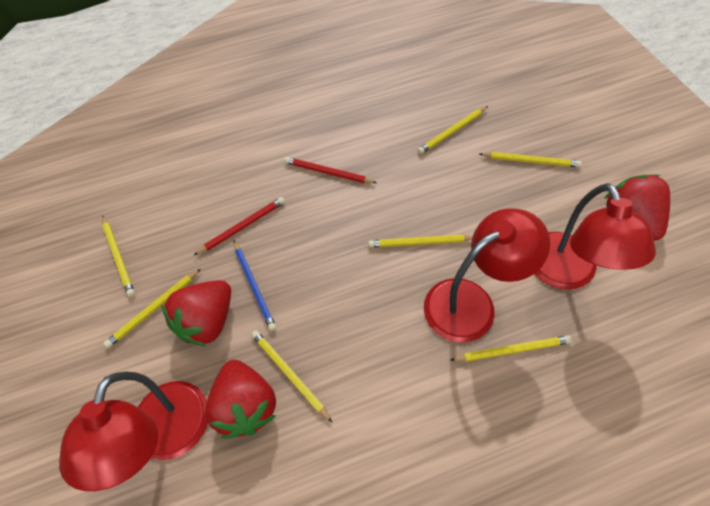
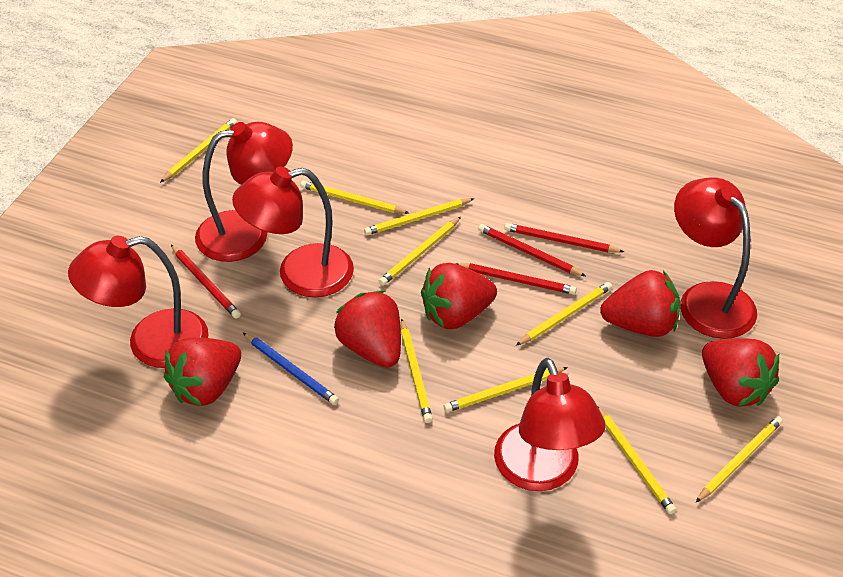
red lamp: [59,372,208,491] [424,208,550,343] [535,183,656,290] = 3 -> [68,236,209,368] [195,122,293,262] [232,167,354,297] [494,358,606,491] [674,177,757,339] = 5
red pencil: [194,197,285,255] [284,157,377,183] = 2 -> [171,245,241,319] [455,263,577,295] [478,224,585,276] [504,223,624,252] = 4
red strawberry: [162,280,231,347] [205,360,276,439] [604,174,670,241] = 3 -> [164,337,241,406] [334,291,401,367] [421,263,497,329] [600,270,680,337] [702,338,779,407] = 5
yellow pencil: [102,215,135,297] [104,269,200,348] [251,330,333,423] [368,235,473,247] [418,106,488,154] [450,335,572,362] [479,152,582,167] = 7 -> [160,118,237,183] [300,180,409,214] [364,198,474,235] [379,217,461,286] [401,319,433,423] [444,367,568,412] [516,282,612,346] [598,407,676,514] [696,416,783,502] = 9

